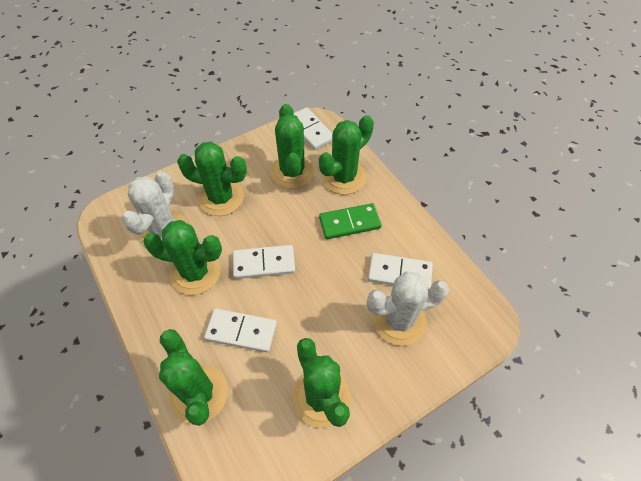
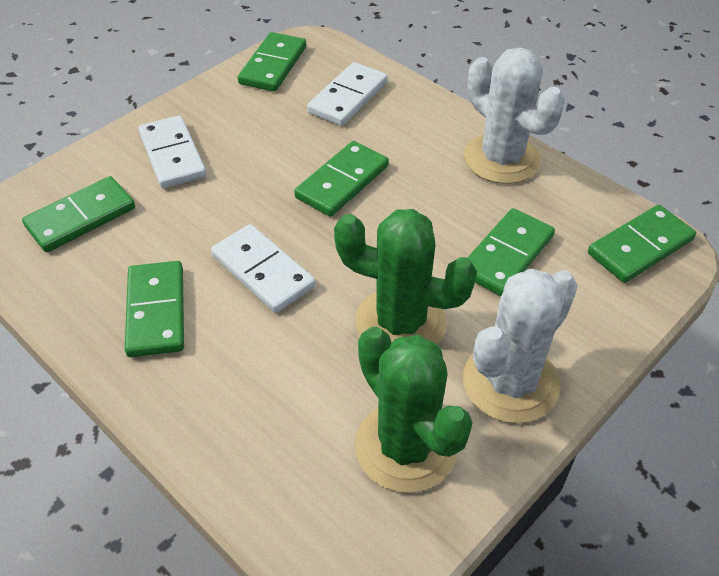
green cactus: [143,220,222,295] [159,329,228,426] [177,142,247,216] [270,104,314,189] [293,338,351,428] [319,115,374,195] = 6 -> [334,209,477,344] [355,327,473,493] = 2
green domino: [319,203,382,239] = 1 -> [22,176,135,252] [125,261,184,357] [238,32,306,91] [294,141,389,217] [467,208,555,296] [588,205,696,283] = 6
white domino: [204,309,277,352] [233,245,295,279] [294,107,333,150] [368,253,433,290] = 4 -> [138,115,206,188] [211,224,316,313] [307,62,388,126] = 3

